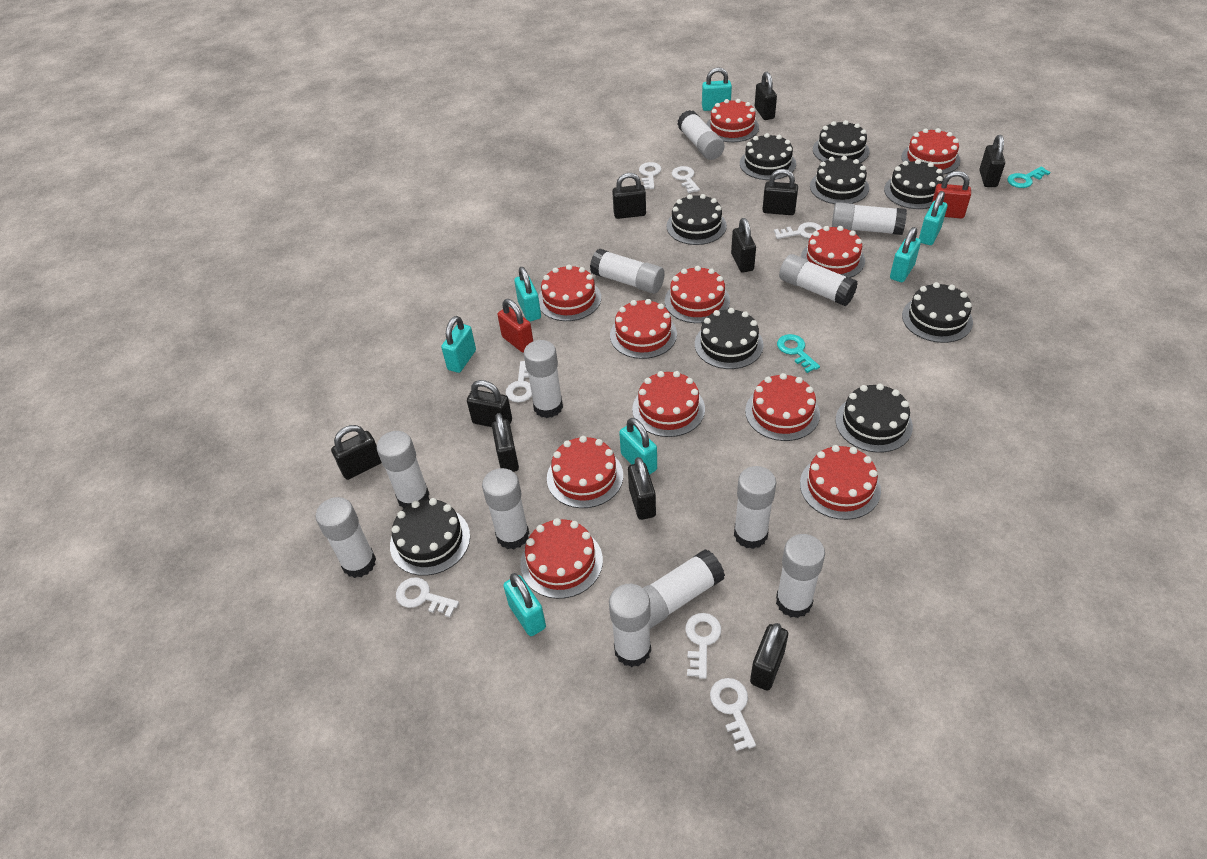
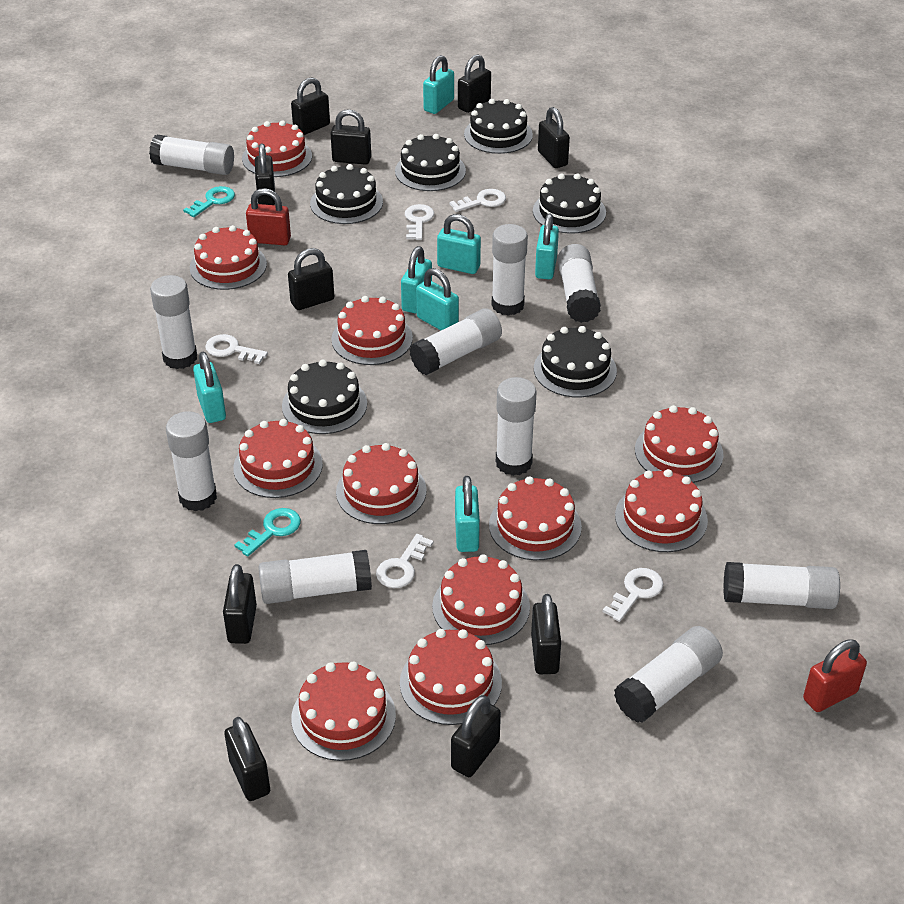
black cake: [390,498,470,576] [666,194,727,245] [695,308,764,369] [740,133,796,180] [810,156,869,204] [813,120,869,163] [836,384,913,453] [884,159,944,209] [902,282,973,343] = 9 -> [282,359,367,434] [310,164,383,224] [395,134,466,191] [464,99,533,154] [533,173,606,234] [534,326,617,398] = 6
white glue stick: [316,497,376,578] [377,431,429,509] [482,468,529,549] [524,340,563,418] [590,249,665,294] [609,584,651,667] [643,549,725,629] [677,110,725,160] [734,466,776,549] [776,534,825,618] [779,254,858,306] [832,202,907,235] = 12 -> [149,135,234,175] [150,275,197,369] [166,411,217,511] [258,550,372,604] [409,308,502,375] [492,224,528,316] [496,377,537,476] [557,244,601,323] [614,626,723,723] [723,562,840,609] = 10
white key: [396,577,459,617] [505,361,532,402] [639,162,662,189] [672,166,700,193] [685,613,721,679] [710,678,756,751] [774,222,822,239] = 7 -> [205,334,268,364] [376,534,433,588] [405,204,434,240] [450,189,506,212] [603,568,663,622] = 5

